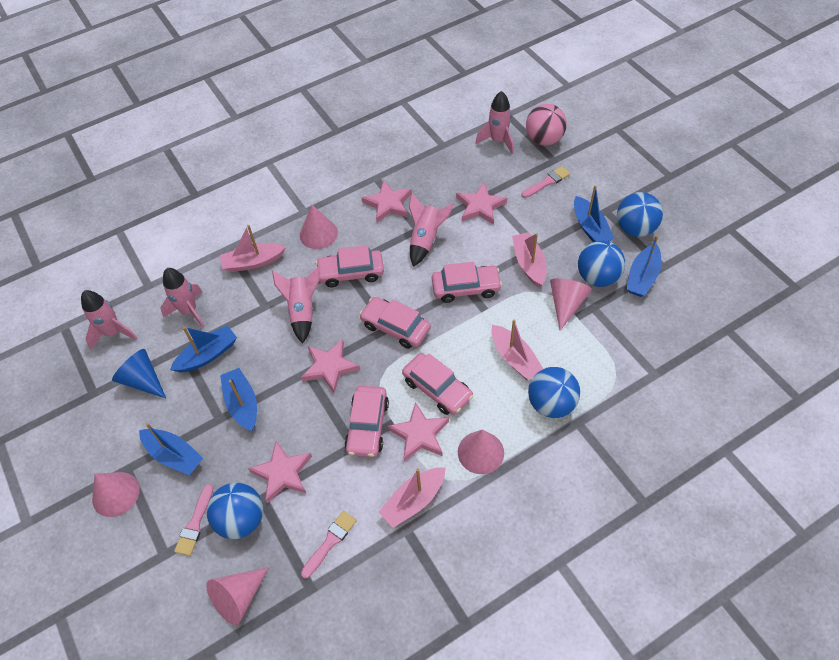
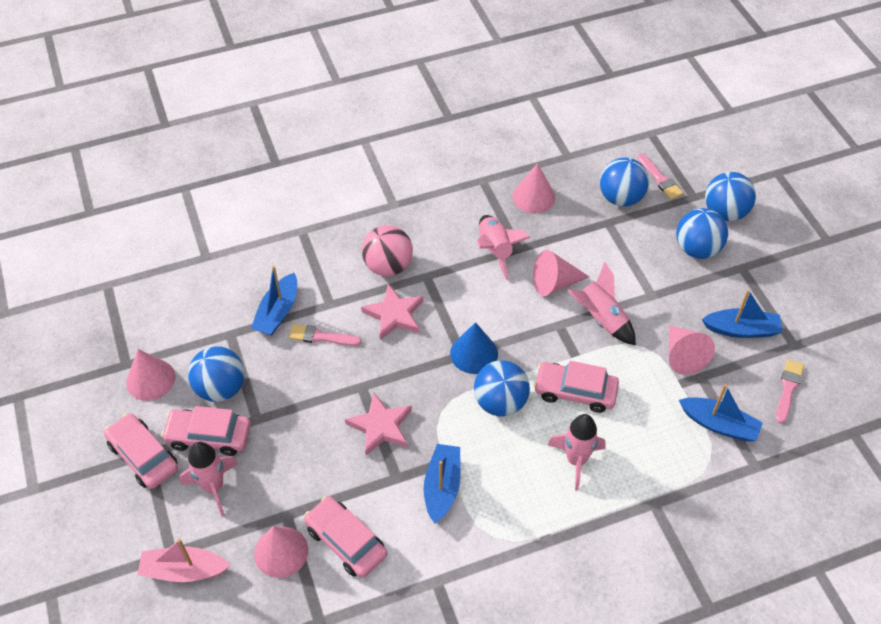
blue ball: [207,483,263,539] [528,367,580,418] [578,240,625,287] [617,192,663,237] = 4 -> [188,346,245,402] [474,360,530,416] [600,158,649,207] [676,208,728,259] [705,172,756,221] = 5
blue boat: [139,423,203,475] [170,325,237,373] [220,368,257,431] [574,185,614,242] [626,235,661,297] = 5 -> [251,266,297,336] [424,444,461,524] [679,384,763,442] [702,290,782,338] = 4
pink boat: [220,225,286,272] [379,467,446,528] [492,319,543,380] [512,232,546,287] = 4 -> [137,539,231,582] = 1
pink car: [316,245,384,287] [345,386,389,457] [359,297,431,349] [402,353,473,415] [432,262,502,303] = 5 -> [104,413,178,489] [161,406,251,456] [304,496,387,578] [534,361,619,413] = 4
pink rocket: [81,290,137,349] [161,268,205,328] [272,266,320,343] [409,193,454,267] [476,91,514,154] = 5 -> [180,442,238,516] [477,215,530,280] [548,414,606,491] [567,262,636,345] = 4
pink star: [248,441,312,503] [301,339,360,394] [362,180,412,223] [388,402,449,461] [456,183,507,225] = 5 -> [345,392,412,456] [361,284,424,340] = 2

